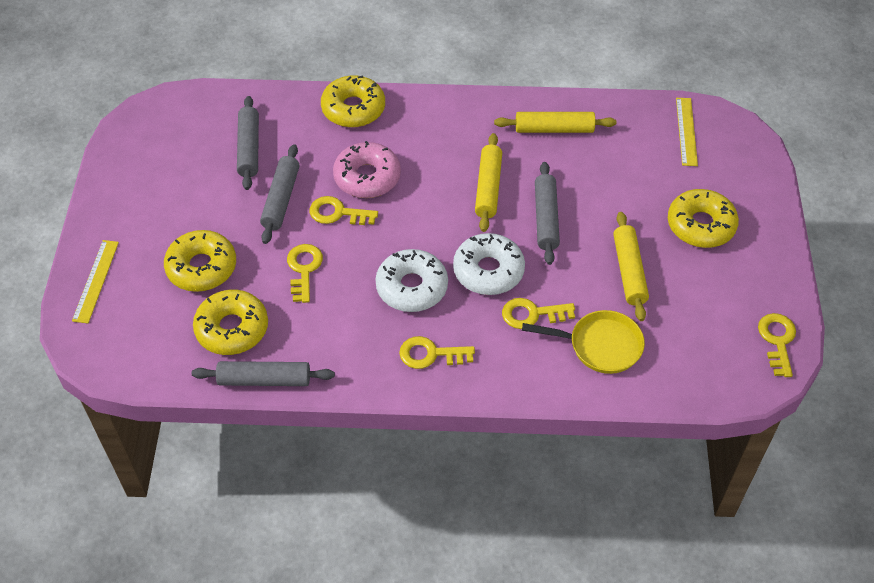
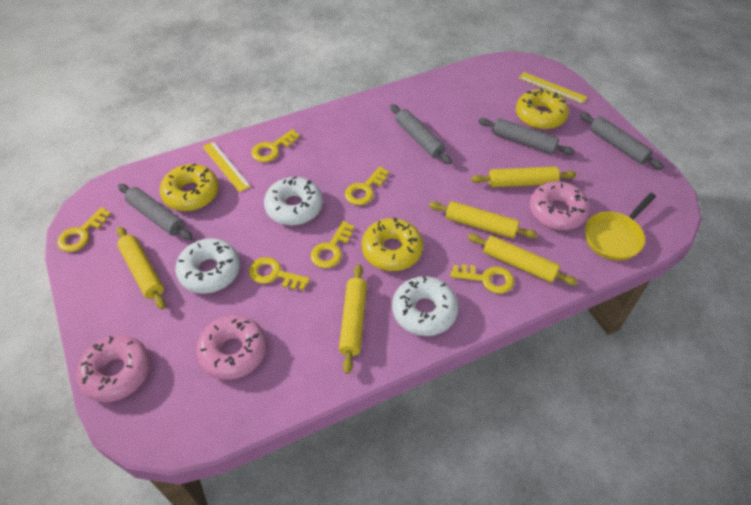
pink donut: [333,141,401,198] = 1 -> [76,335,150,402] [196,315,267,380] [530,181,590,230] = 3
white donut: [375,249,448,312] [453,233,525,295] = 2 -> [175,238,240,294] [264,176,323,226] [392,276,459,336] = 3
yellow donut: [164,230,236,292] [193,290,268,355] [321,75,385,127] [668,189,739,248] = 4 -> [160,164,219,211] [362,217,423,271] [516,89,569,130] = 3
yellow key: [287,244,323,303] [310,196,378,225] [399,336,475,369] [502,298,575,329] [758,313,796,377] = 5 -> [57,207,111,252] [249,257,310,290] [251,129,300,162] [310,221,354,268] [345,166,389,205] [450,264,514,294] = 6
yellow rolling pin: [475,133,502,232] [494,112,616,133] [613,212,649,321] = 3 -> [117,226,166,309] [339,264,367,374] [429,201,537,239] [467,234,578,285] [471,166,576,187] = 5

